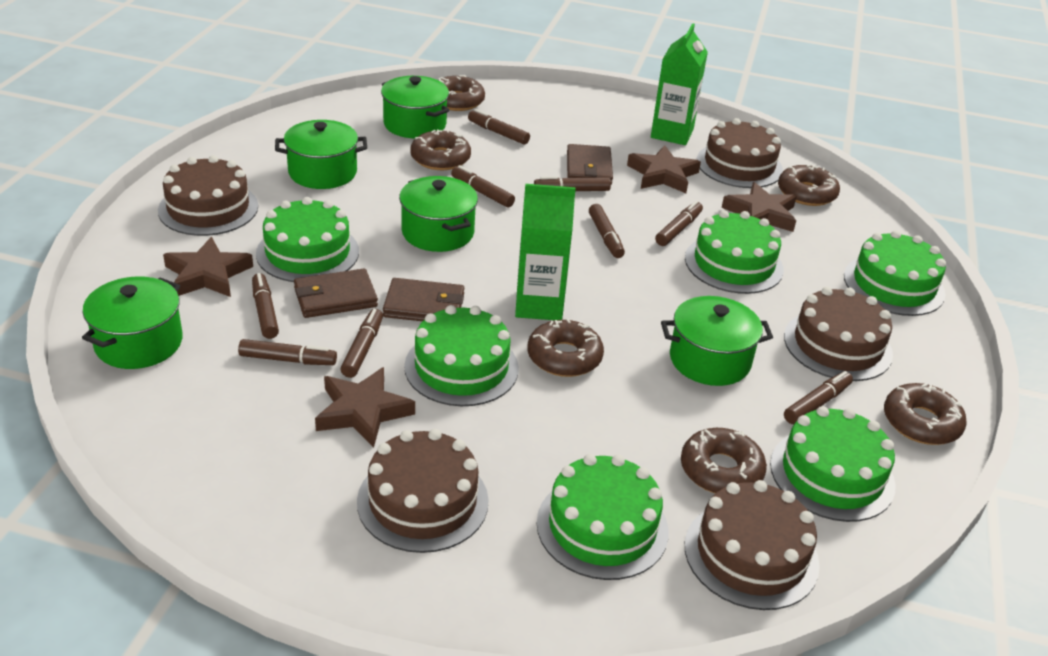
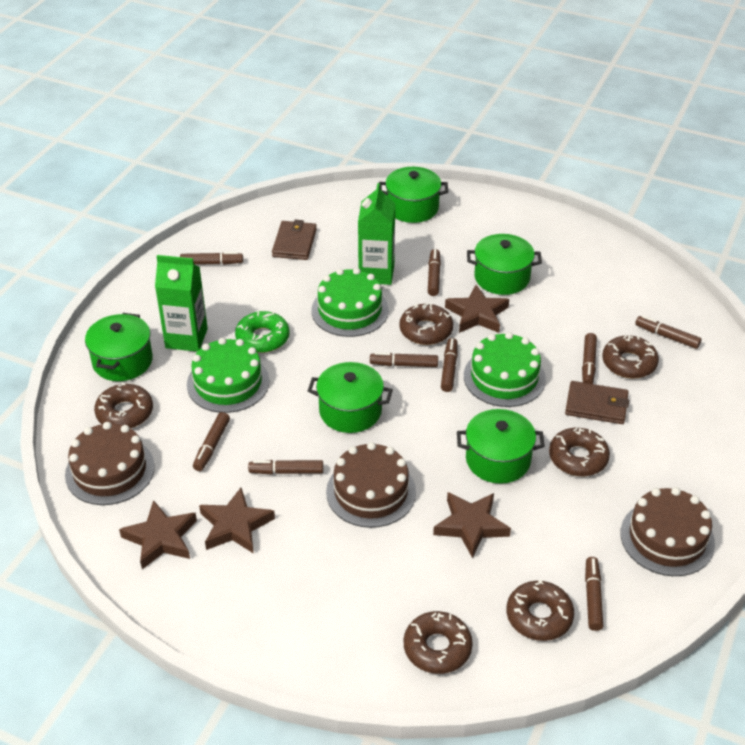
brown cake: [158,155,258,236] [357,429,489,553] [685,480,820,610] [697,118,783,188] [784,287,893,381] = 5 -> [65,422,155,505] [326,442,416,528] [620,487,715,576] = 3
brown wallet: [294,269,378,318] [383,278,464,321] [567,144,613,185] = 3 -> [272,220,317,260] [565,381,629,424] = 2
green cake: [256,197,359,282] [404,305,519,406] [537,454,669,580] [685,210,784,294] [770,406,896,522] [844,230,946,316] = 6 -> [187,337,269,413] [311,268,389,337] [464,332,546,407] = 3
green donut: none = 0 -> [235,311,289,353] = 1

